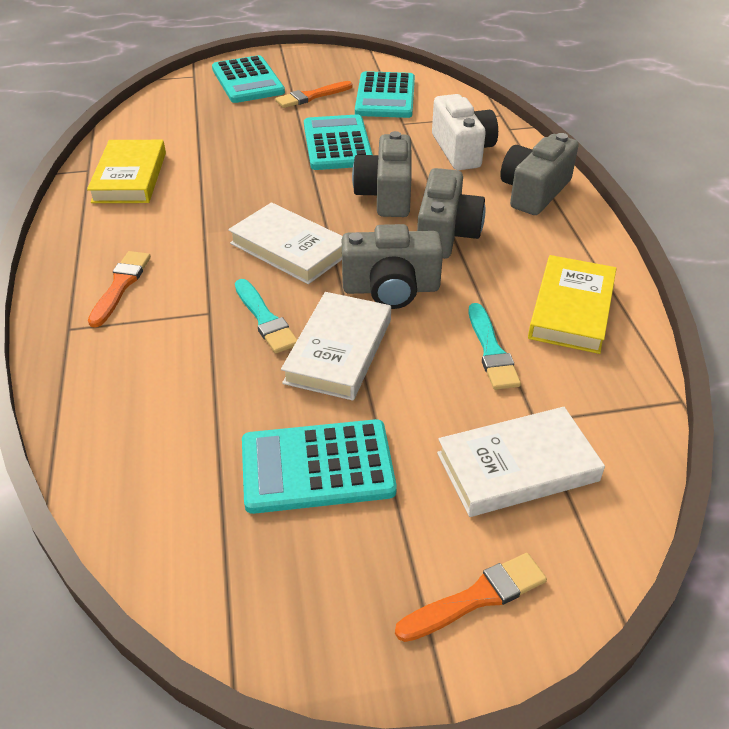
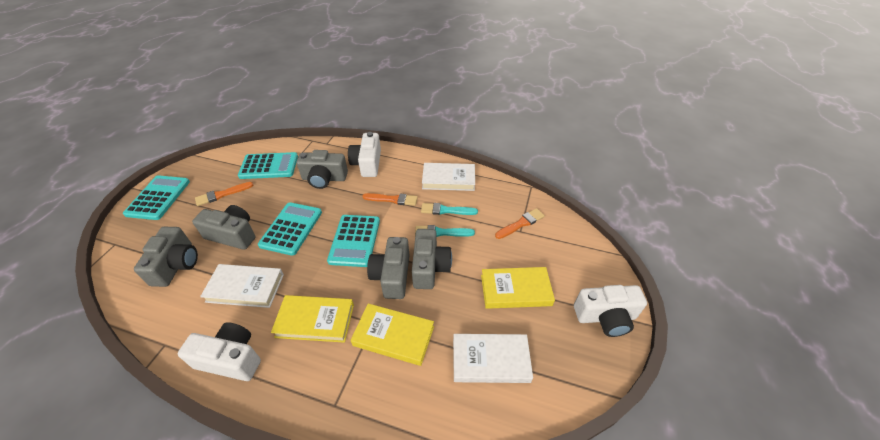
grey camera: [342,224,443,309] [352,131,411,217] [417,168,485,259] [500,133,579,215] = 4 -> [134,227,198,287] [192,205,256,250] [296,150,348,189] [367,237,409,299] [412,229,452,289] = 5
white camera: [432,94,498,170] = 1 -> [177,322,261,381] [348,132,381,177] [574,285,647,337] = 3
yellow book: [87,140,166,203] [528,255,616,354] = 2 -> [271,295,354,343] [351,303,434,366] [481,267,555,309] = 3

